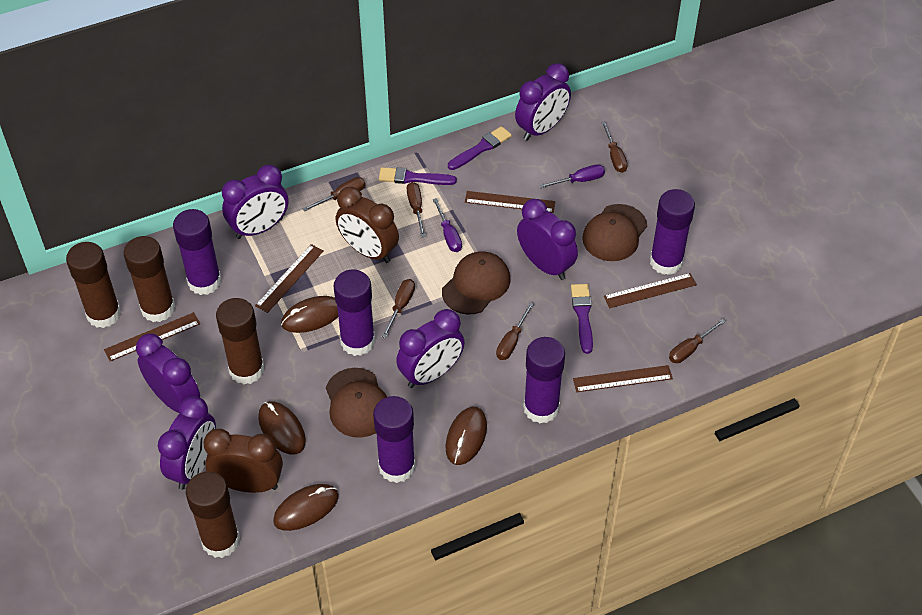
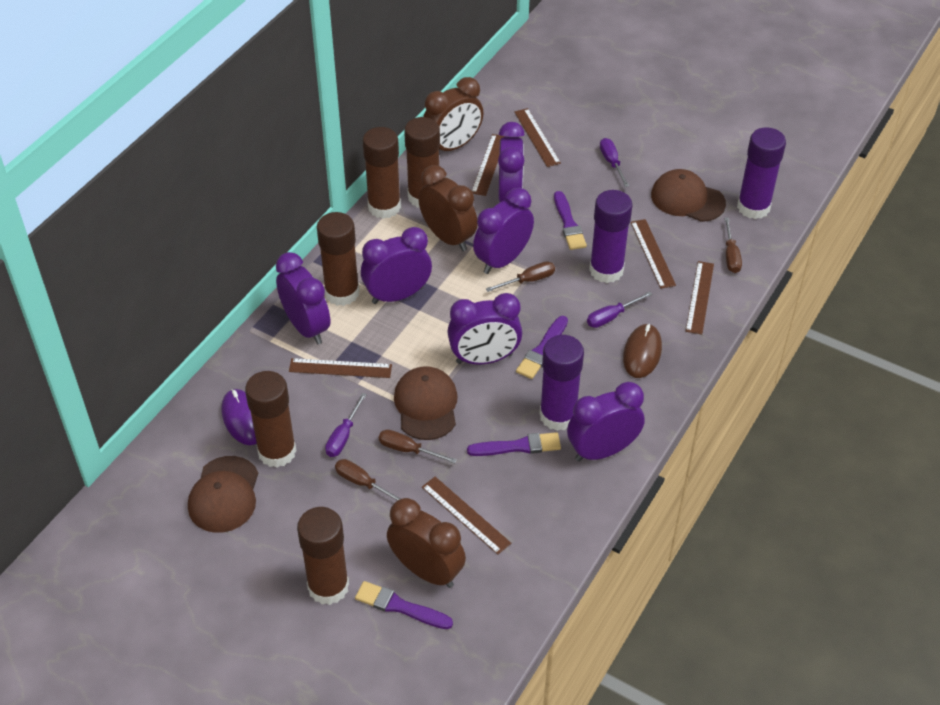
brown clock: [203,429,283,493] [336,187,399,263] = 2 -> [387,498,466,588] [418,165,478,251] [423,77,484,151] = 3
brown glue stick: [66,242,121,328] [124,236,175,322] [186,471,240,558] [216,298,264,384] = 4 -> [245,371,296,468] [297,507,349,605] [317,212,360,306] [363,127,401,219] [404,117,440,208] = 5
brown mouse: [258,401,306,455] [273,484,339,531] [281,296,338,333] [445,407,487,465] = 4 -> [623,323,662,378] = 1
brown ruler: [104,312,200,361] [255,244,323,313] [465,191,555,213] [573,365,673,392] [604,273,697,308] = 5 -> [289,358,392,378] [422,477,511,554] [472,134,506,196] [514,108,561,167] [631,219,676,289] [685,261,714,335] = 6
brown screwdriver: [303,177,366,211] [382,279,415,338] [407,182,426,237] [496,303,534,360] [601,122,628,173] [669,319,726,363] = 6 -> [335,459,402,501] [379,429,457,464] [486,262,555,292] [724,218,742,273] = 4
purple brush: [379,167,457,185] [448,126,512,170] [571,284,593,354] = 3 -> [355,581,453,629] [467,432,561,456] [516,316,568,379] [554,191,587,250] = 4
purple glue stick: [173,209,221,295] [334,270,375,356] [373,396,416,483] [523,337,565,423] [650,189,695,275] = 5 -> [540,335,584,431] [589,190,633,283] [737,127,786,219] = 3
purple mouse: none = 0 -> [221,389,257,445] = 1
purple screwdriver: [433,198,462,252] [539,164,605,188] = 2 -> [325,393,367,457] [587,291,653,328] [600,138,629,187] = 3

